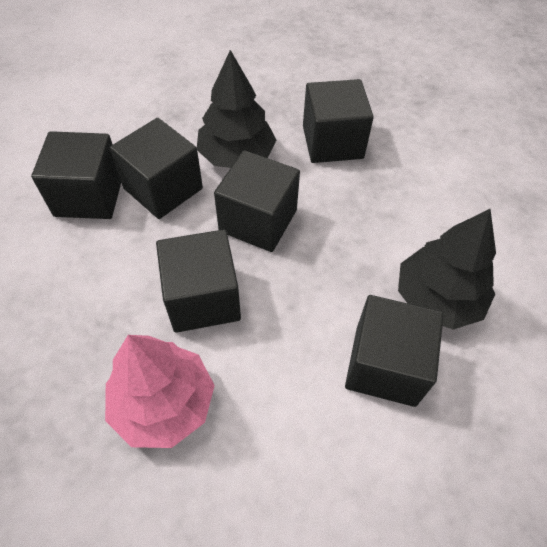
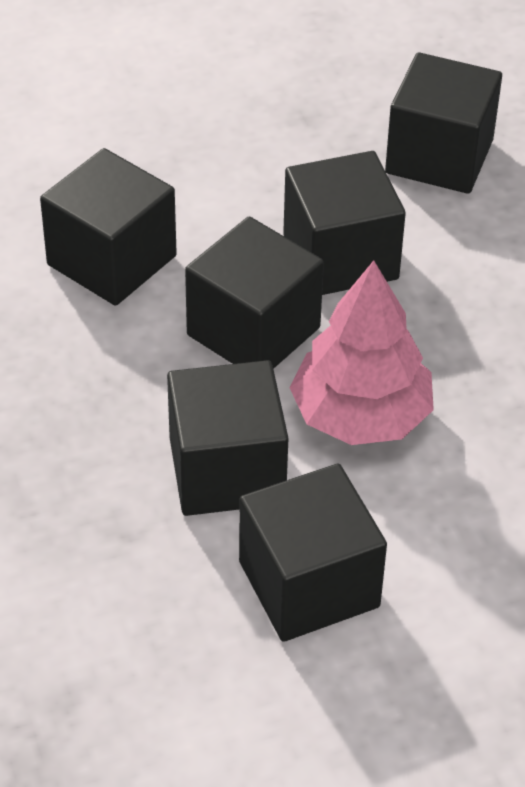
black tree: [197,50,276,168] [398,209,496,329] = 2 -> none = 0

